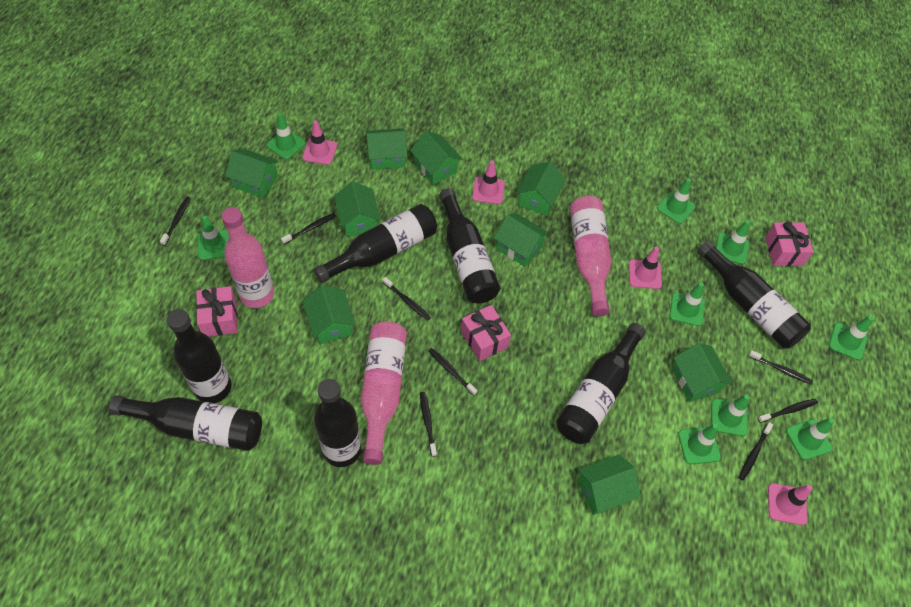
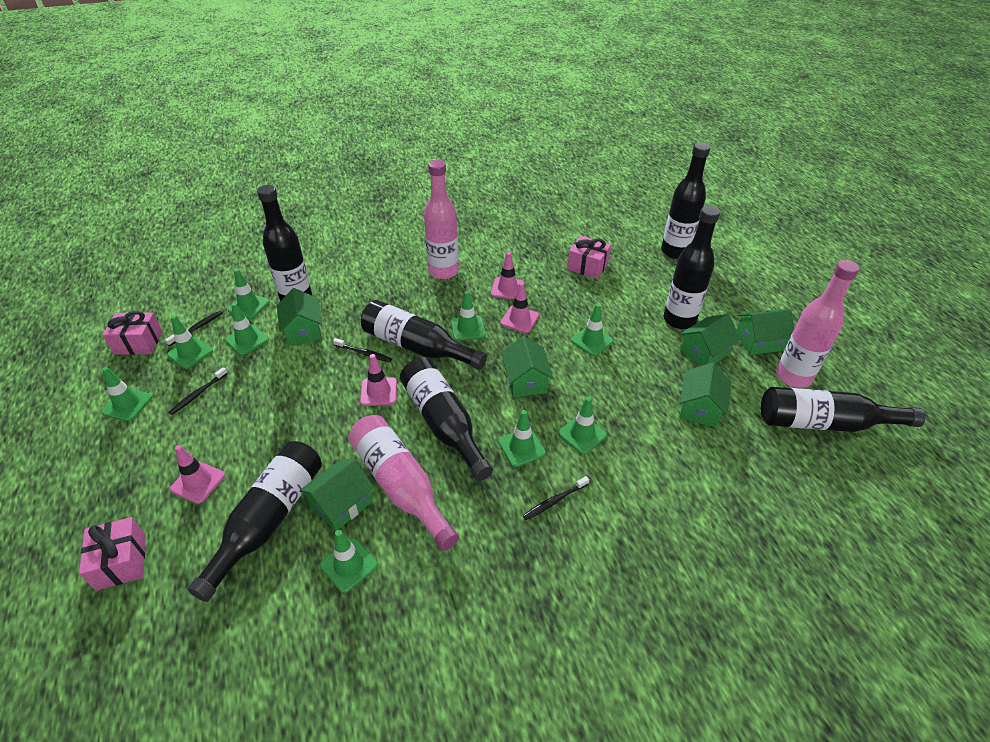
black toothbrush: [160,197,191,246] [281,213,336,244] [382,277,431,321] [420,392,437,457] [428,348,477,396] [738,422,773,481] [748,350,813,385] [758,399,818,423] = 8 -> [165,310,223,346] [168,367,228,415] [333,338,392,362] [523,476,589,520] = 4
green house: [225,149,279,198] [303,285,356,344] [334,181,381,237] [366,128,407,170] [410,131,462,185] [494,213,549,267] [516,161,566,216] [578,454,641,515] [672,343,732,402] = 9 -> [277,288,322,346] [300,459,374,531] [501,336,553,397] [679,362,731,427] [680,314,741,366] [737,309,794,355] = 6

